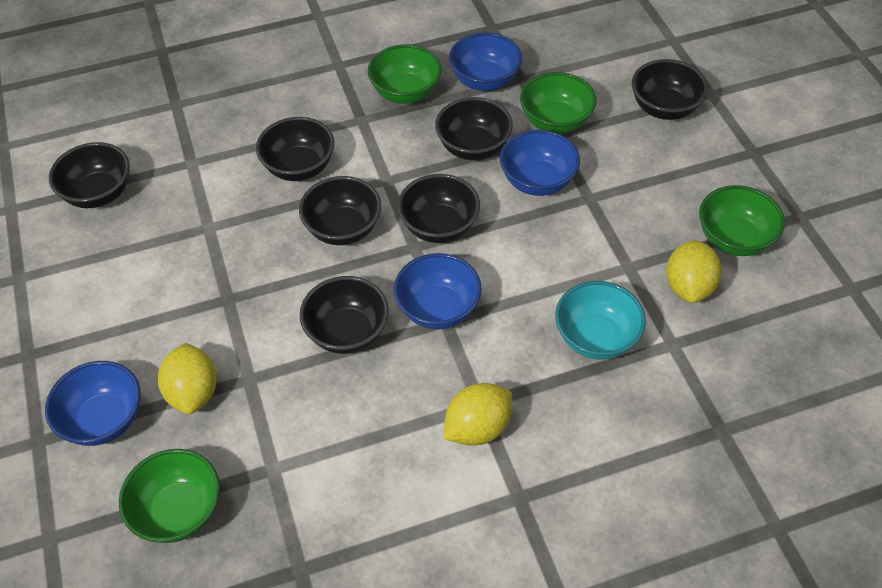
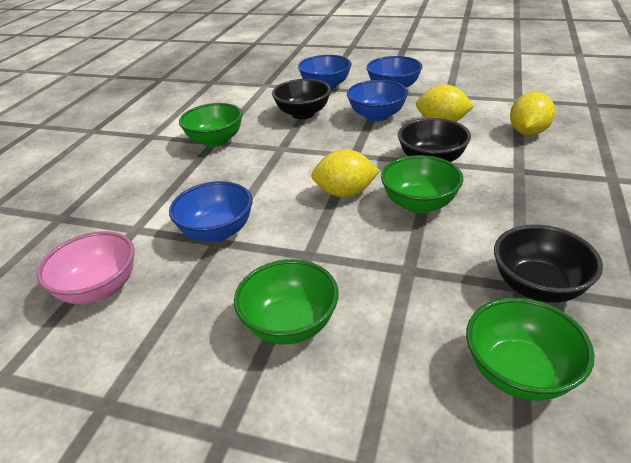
black bowl: [49,142,130,208] [256,117,334,181] [299,176,381,245] [299,276,389,354] [398,174,480,243] [435,97,513,160] [632,59,708,120] = 7 -> [272,79,331,119] [398,118,471,162] [494,225,603,303] = 3
pink bowl: none = 0 -> [37,231,135,304] = 1
turquoise bowl: [555,281,646,360] = 1 -> none = 0

